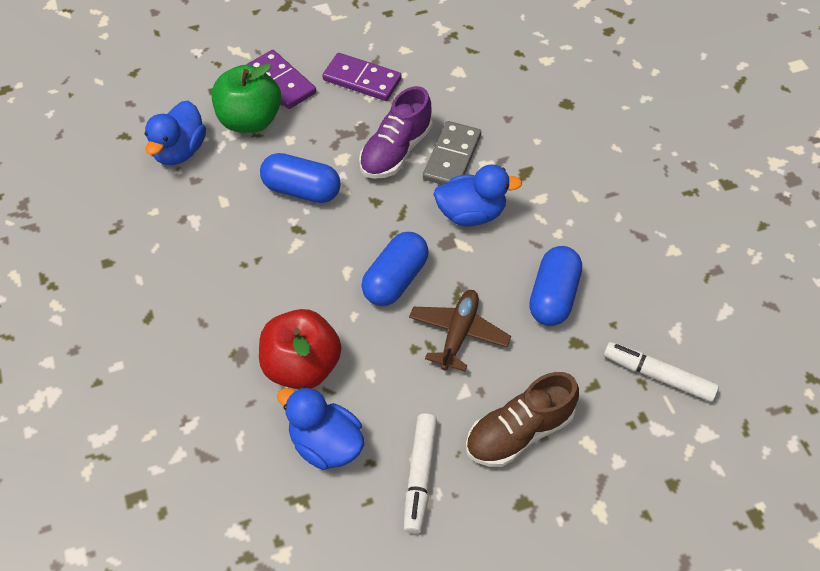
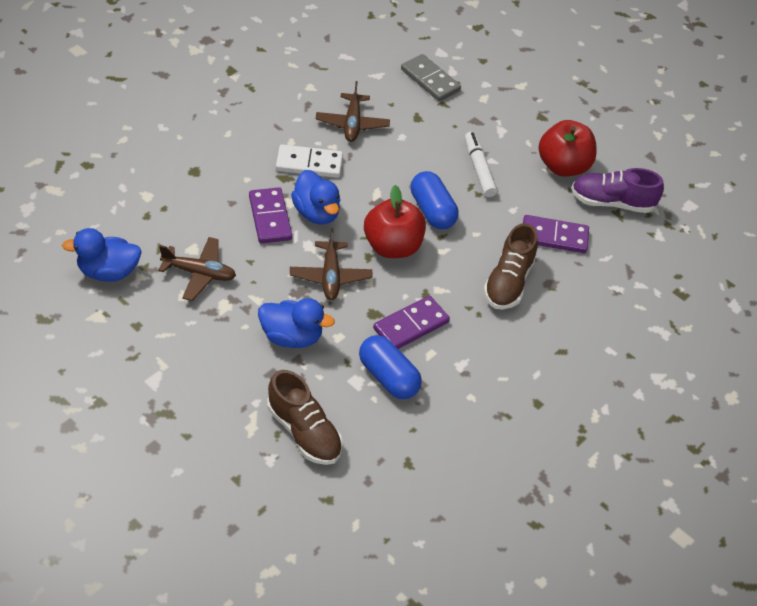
blue capsule: [260,153,341,203] [361,232,429,306] [529,246,582,326] = 3 -> [359,335,422,399] [411,171,458,229] = 2
brown plane: [409,290,511,371] = 1 -> [158,237,236,301] [290,228,373,300] [316,81,390,142] = 3
brown shoe: [466,372,579,467] = 1 -> [267,370,343,465] [483,223,538,309] = 2
green apple: [212,63,281,133] = 1 -> none = 0
purple domino: [246,50,316,109] [322,53,401,101] = 2 -> [249,187,292,244] [373,296,450,349] [523,215,589,253] = 3
red apple: [259,309,341,389] = 1 -> [364,185,426,258] [538,120,597,176] = 2
white domino: none = 0 -> [276,144,343,178] = 1
white marker: [404,413,437,534] [604,342,719,402] = 2 -> [465,132,497,197] = 1

